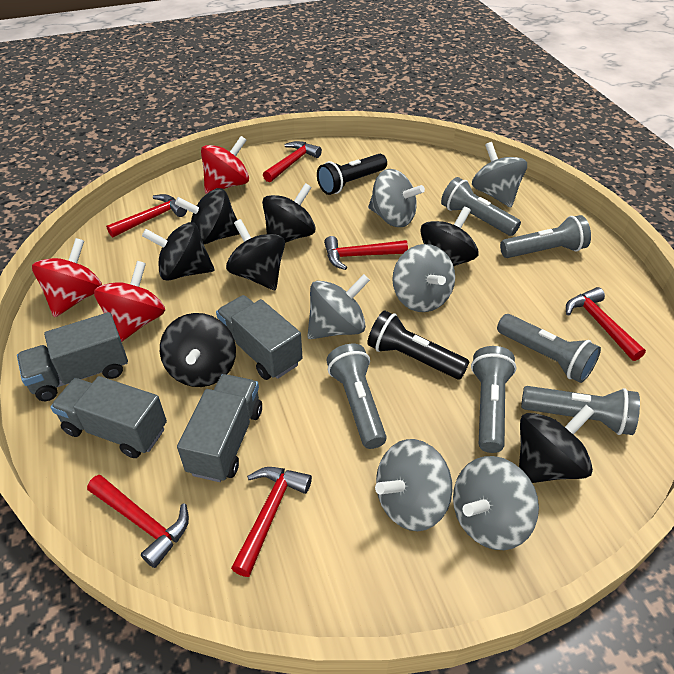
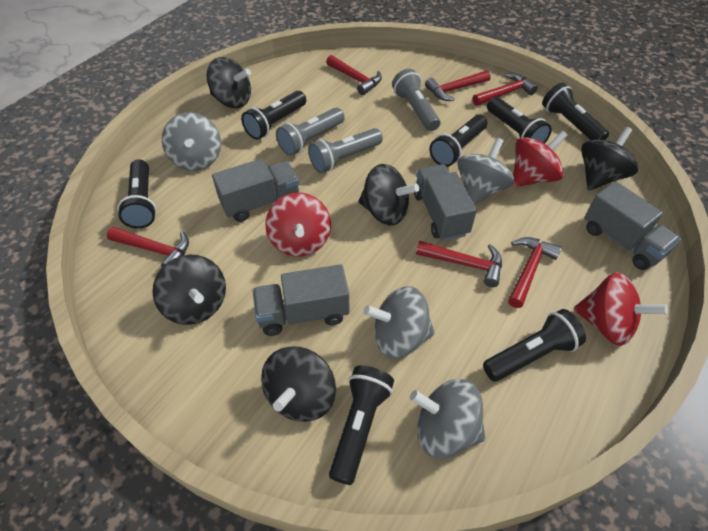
black flashlight: [317,154,387,195] [367,310,470,380] = 2 -> [117,160,157,229] [241,91,306,140] [329,365,394,485] [429,115,487,167] [483,309,586,382] [487,97,552,143] [542,83,609,140] = 7
black spinning top: [142,222,215,281] [160,313,236,387] [175,188,240,244] [226,219,285,290] [262,183,316,243] [420,207,479,266] [519,405,595,483] = 7 -> [152,255,226,325] [207,57,251,108] [261,347,336,422] [359,164,419,226] [581,127,638,191] = 5
grey flashlight: [327,344,387,449] [441,177,521,236] [471,346,517,453] [497,314,601,383] [500,215,591,258] [521,386,640,435] = 6 -> [276,108,345,156] [308,128,383,173] [392,69,440,131] = 3
grey spinning top: [307,274,370,339] [368,169,425,227] [375,439,452,531] [392,244,455,312] [453,456,539,550] [472,142,527,207] = 6 -> [162,112,221,171] [364,286,435,359] [410,379,485,458] [457,138,514,205] = 4

